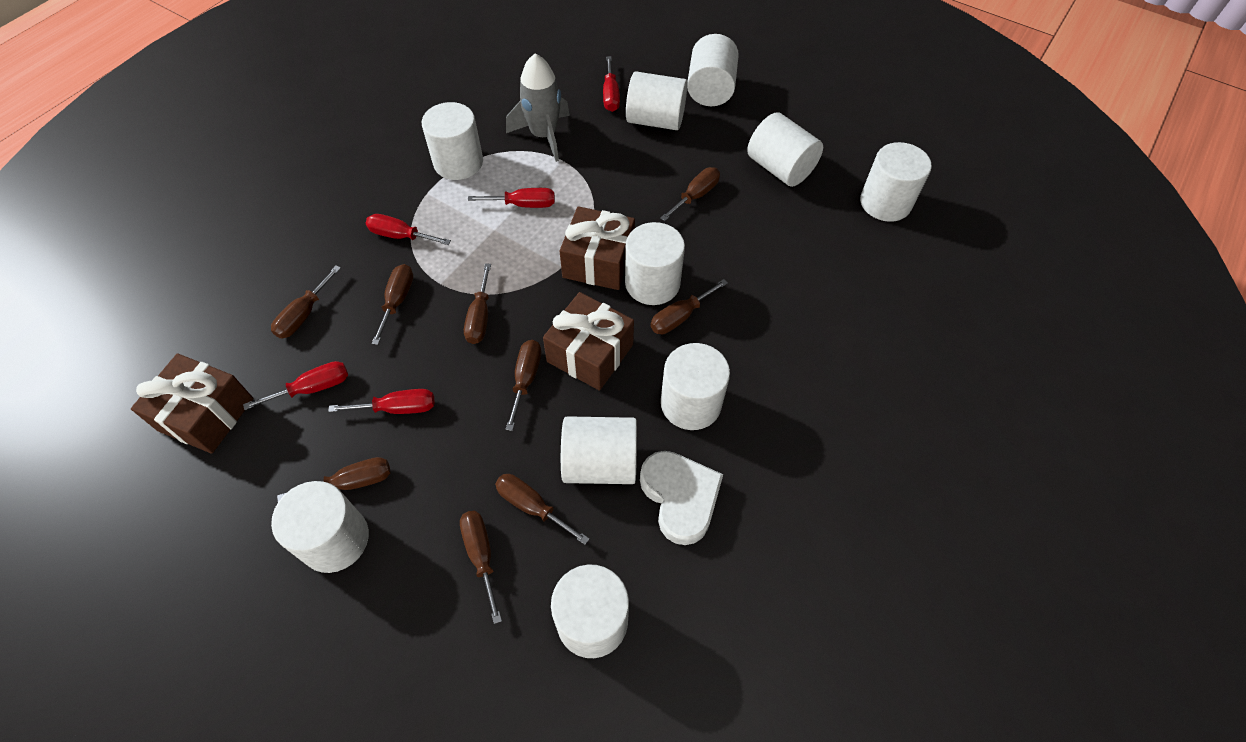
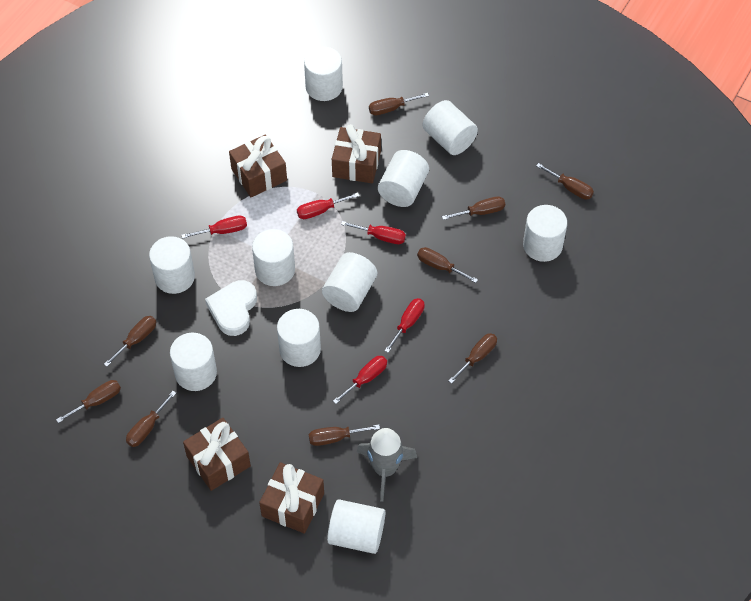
brown gift: [131,353,253,454] [543,292,634,390] [560,206,635,290] = 3 -> [183,418,251,491] [229,135,287,197] [259,462,324,534] [332,124,381,183] = 4

